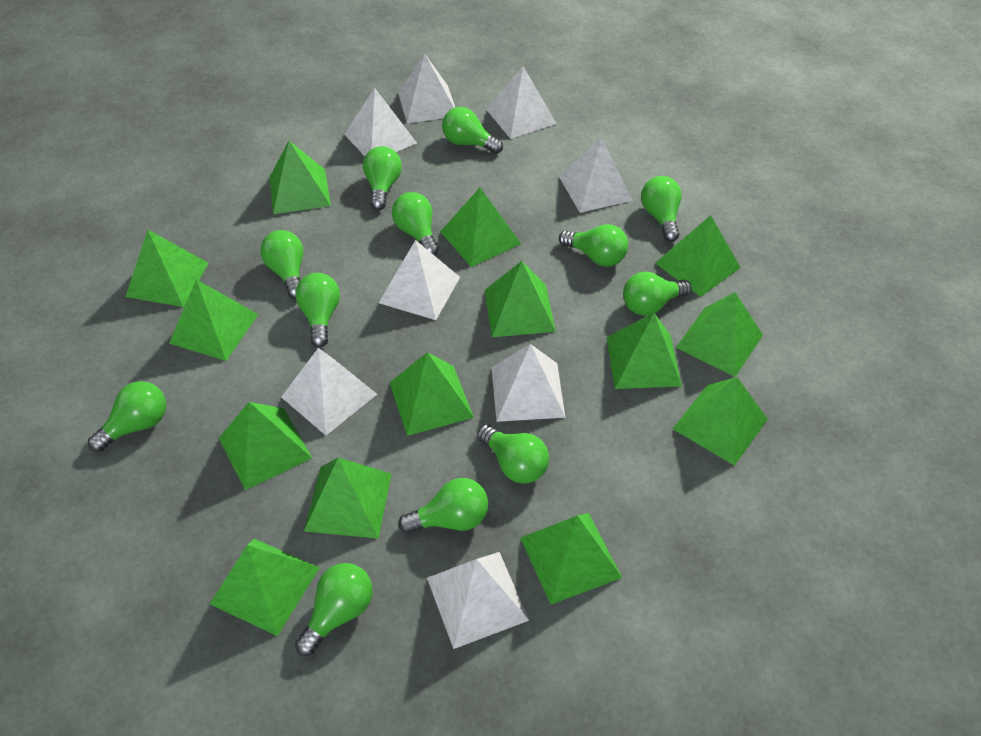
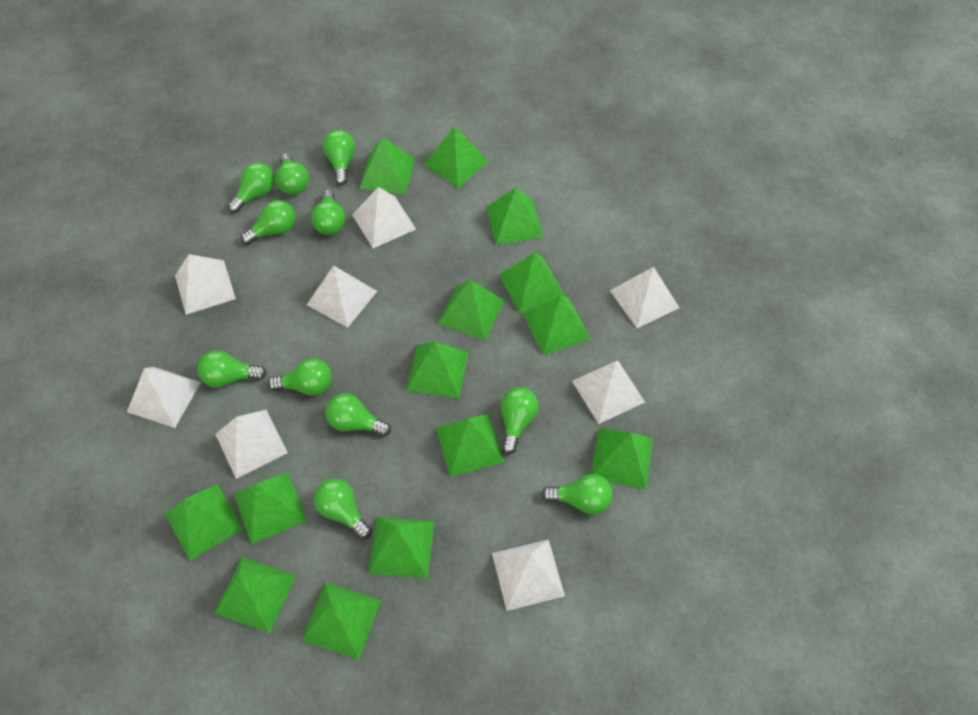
green light bulb: [88,381,166,452] [260,230,304,299] [295,273,340,347] [295,563,373,656] [363,146,402,210] [392,192,439,256] [398,478,488,534] [442,107,503,154] [477,424,549,484] [559,224,628,267] [623,272,691,316] [641,176,681,242] = 12 -> [197,350,267,388] [228,163,275,213] [241,200,296,245] [268,358,332,396] [276,153,309,195] [311,190,345,235] [314,479,372,539] [323,130,355,185] [326,393,391,436] [501,387,539,454] [542,474,613,514] = 11

